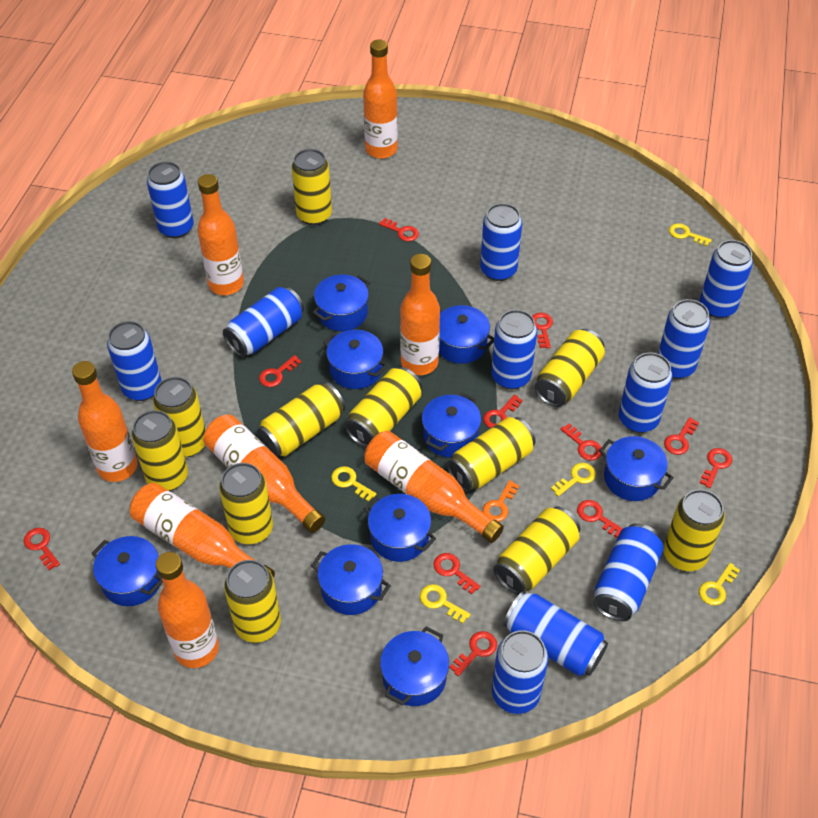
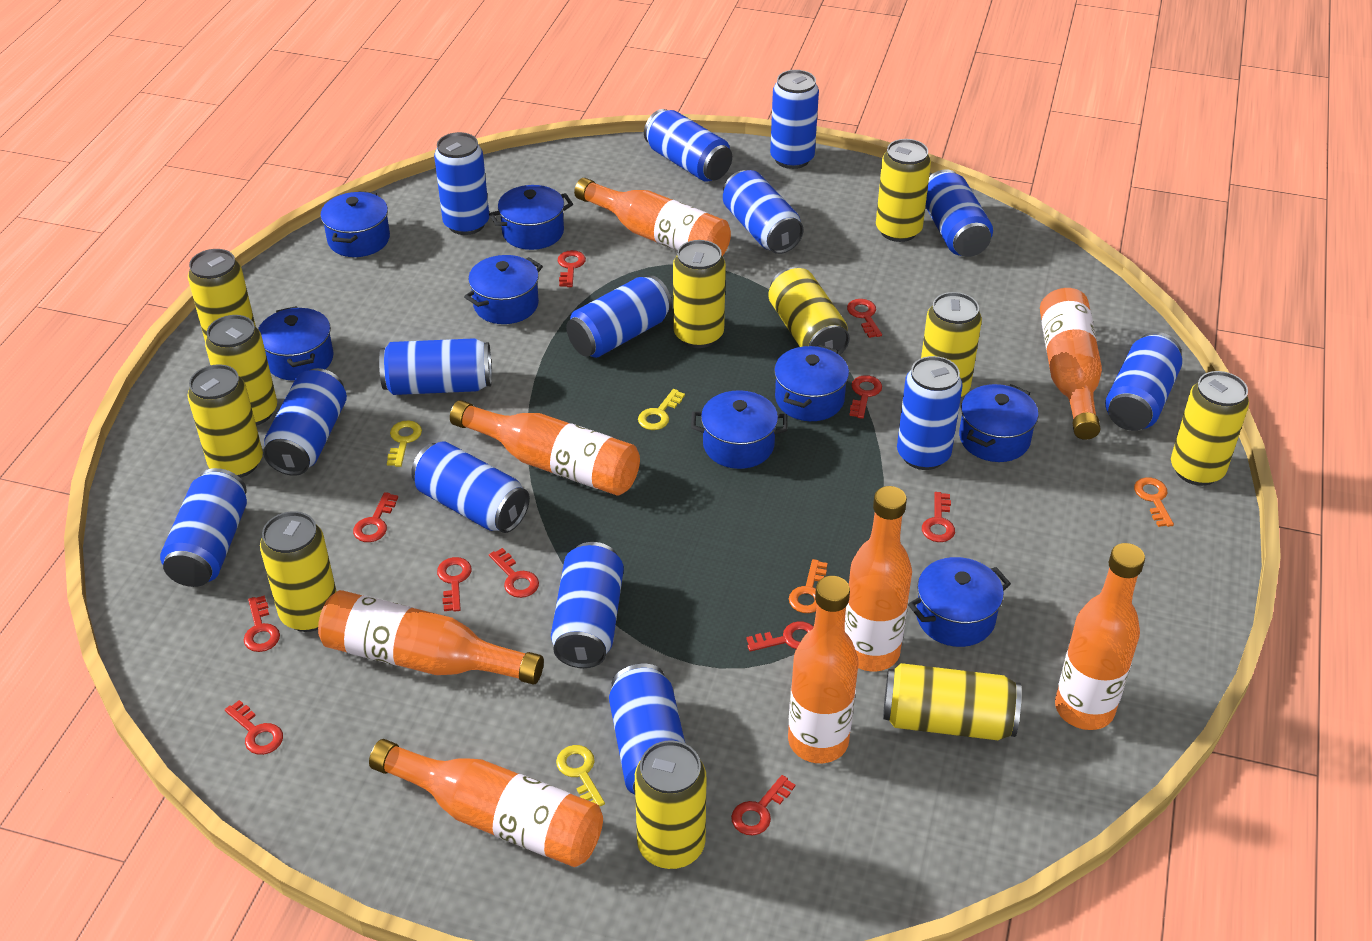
blue can: [107,321,161,401] [147,162,194,238] [223,287,304,357] [480,203,522,281] [491,310,537,389] [492,630,549,714] [503,591,608,676] [593,523,664,621] [619,352,673,433] [658,299,710,379] [700,240,753,318] = 11 -> [160,468,247,587] [263,368,347,476] [379,338,492,395] [411,441,530,533] [434,132,489,235] [551,542,624,668] [566,275,672,358] [609,664,685,795] [644,109,732,181] [723,170,803,254] [770,70,819,169] [897,356,963,470] [925,169,993,257] [1105,332,1182,431] = 14
blue pot: [92,536,163,606] [311,544,391,615] [312,274,370,331] [323,330,388,389] [364,494,436,562] [380,626,449,706] [422,392,481,458] [439,305,494,364] [599,436,674,501] = 9 -> [258,306,334,381] [320,191,390,257] [464,255,543,324] [489,185,573,250] [691,390,788,469] [774,345,849,421] [908,557,1011,647] [959,384,1039,462] = 8
orange key: [483,480,519,522] = 1 -> [789,559,827,613] [1134,477,1174,527] = 2
yellow key: [331,466,377,502] [420,584,471,624] [551,463,596,497] [669,223,712,246] [699,563,740,606] = 5 -> [387,420,422,467] [556,745,605,807] [638,389,685,430] = 3

